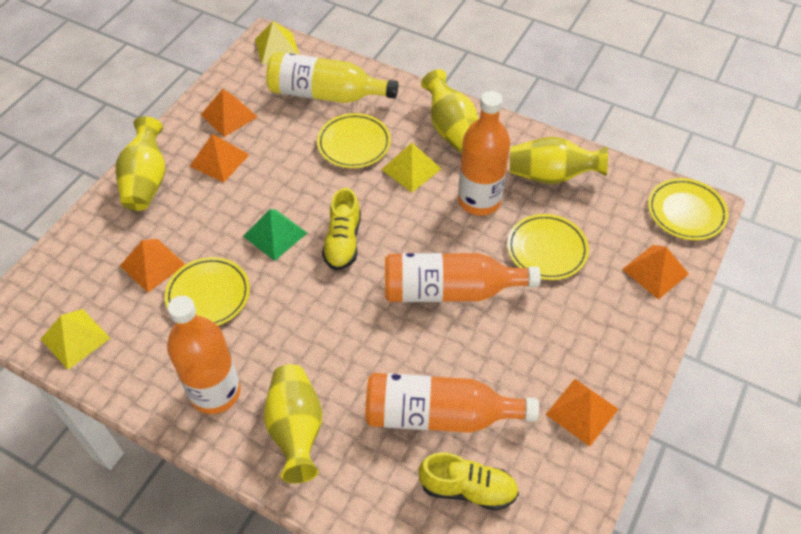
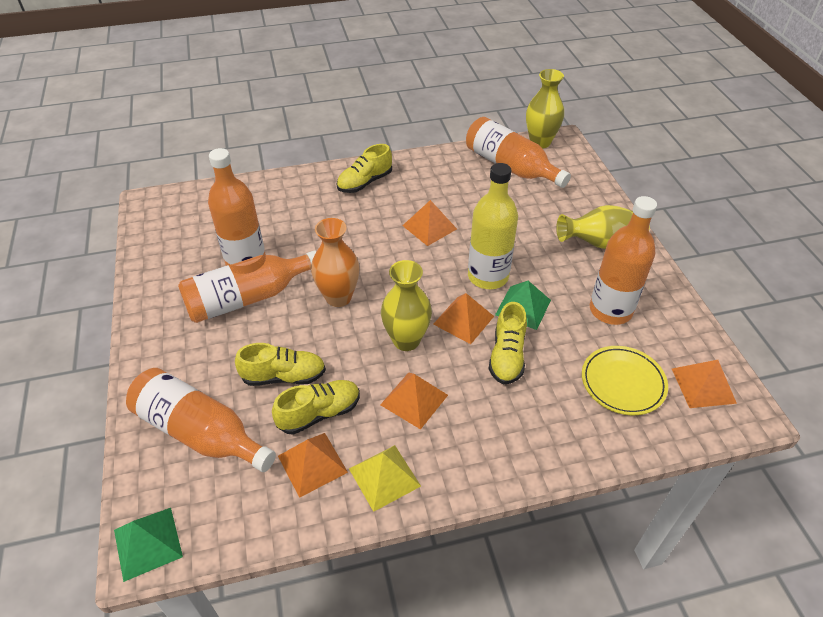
green pyramid: [243,209,307,261] = 1 -> [114,508,183,582] [495,281,551,330] = 2
orange bottle: [167,295,240,414] [365,373,539,433] [385,253,541,302] [458,91,510,216] = 4 -> [126,368,276,472] [178,250,316,323] [208,148,266,266] [466,117,571,188] [590,196,657,325] = 5
orange vase: none = 0 -> [311,218,360,307] = 1
yellow plate: [165,257,250,326] [317,113,391,168] [507,214,589,280] [648,178,729,240] = 4 -> [582,346,668,415] = 1
yellow pyramid: [41,309,110,370] [255,21,299,64] [381,143,442,192] = 3 -> [349,445,421,512] = 1
yellow shoe: [322,188,361,270] [418,452,519,511] = 2 -> [235,343,326,386] [272,380,360,435] [337,144,392,193] [488,302,527,384] = 4
yellow vase: [116,116,165,211] [264,364,322,484] [421,69,479,154] [510,137,608,184] = 4 -> [381,260,432,351] [526,69,564,149] [556,205,650,249] = 3

